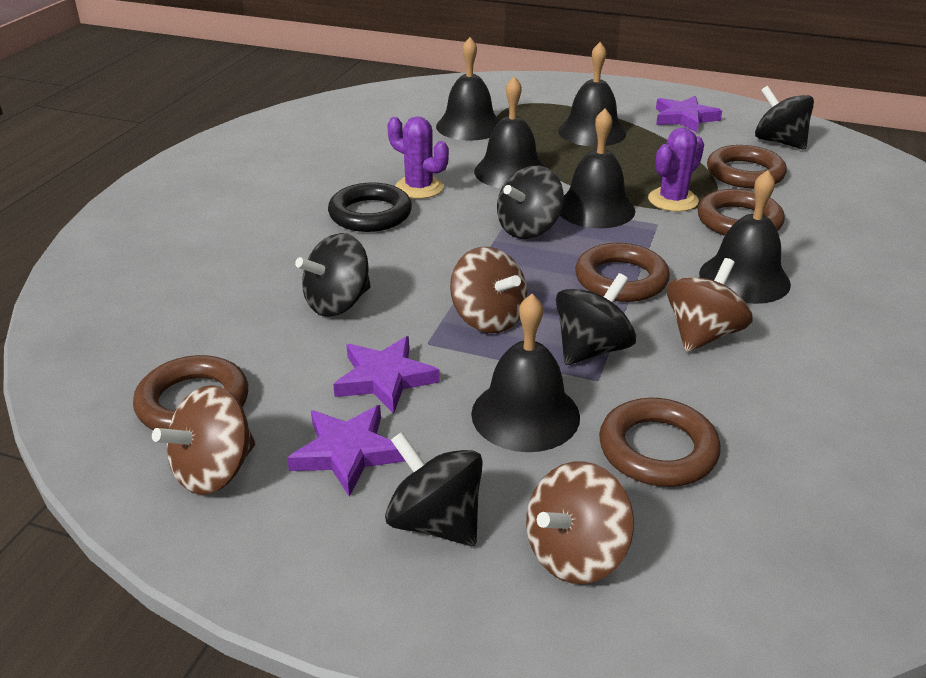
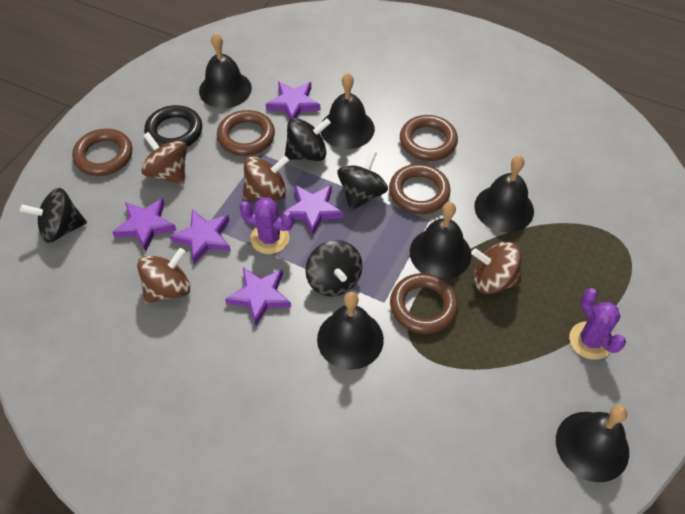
black spinning top: [295,233,371,317] [385,432,483,546] [497,166,564,239] [556,273,636,365] [755,86,814,150] = 5 -> [20,188,87,243] [285,118,331,161] [305,240,362,296] [337,151,388,211] = 4
purple star: [287,405,405,497] [333,336,440,414] [656,96,722,132] = 3 -> [112,198,177,252] [170,209,231,264] [225,267,291,326] [266,82,321,119] [282,185,343,236] = 5

